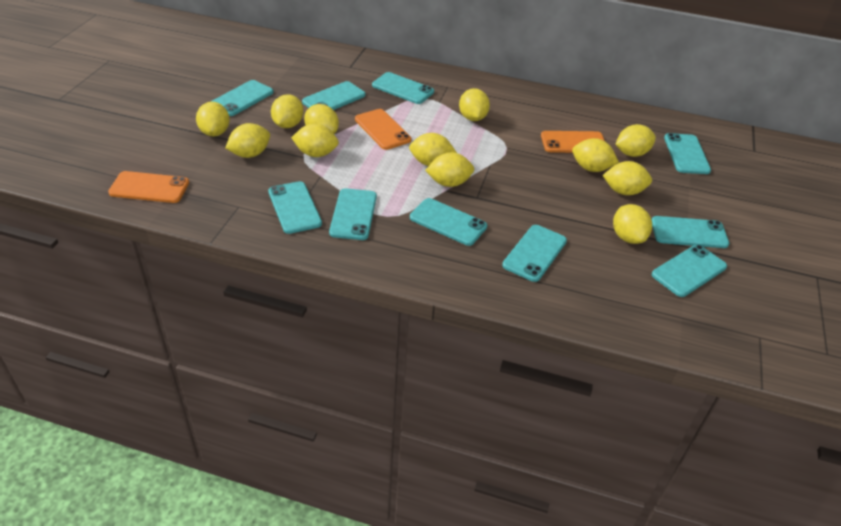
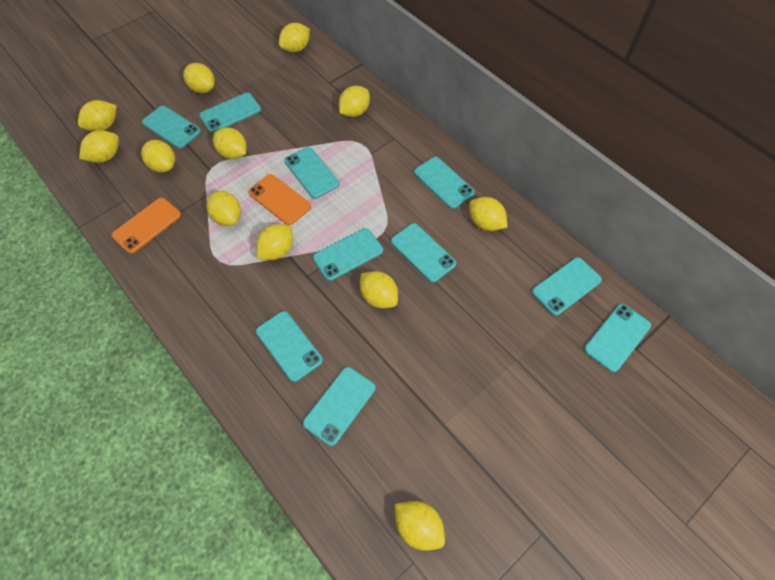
orange phone: [108,171,189,203] [355,109,412,150] [541,131,605,153] = 3 -> [112,198,181,254] [248,174,311,225] = 2

